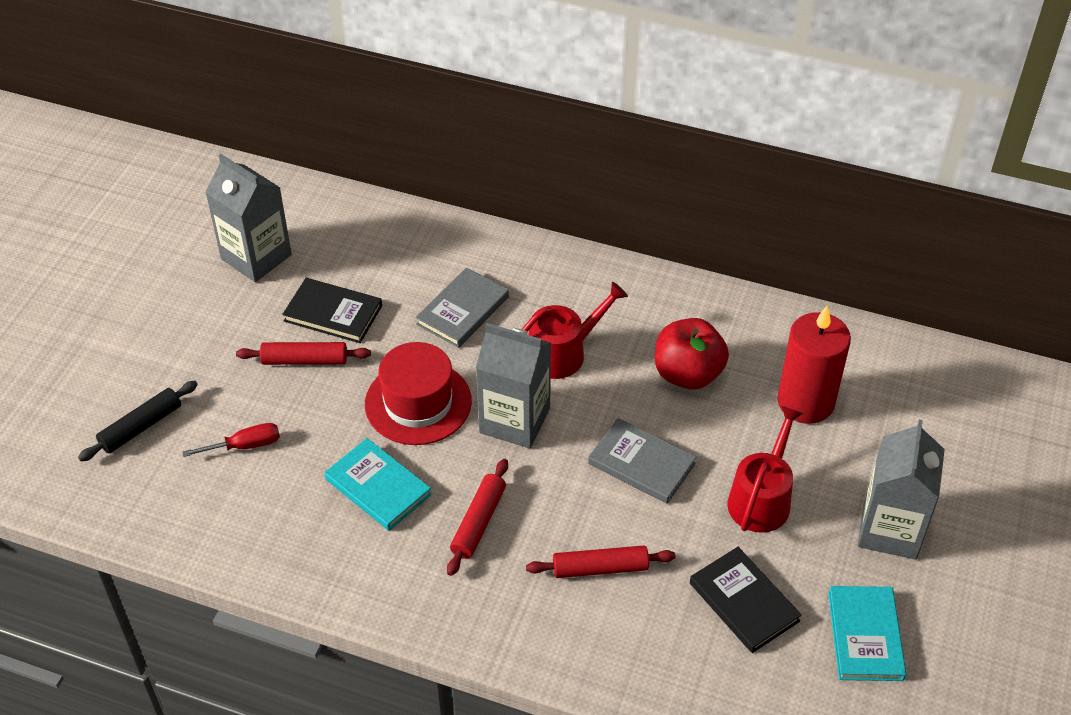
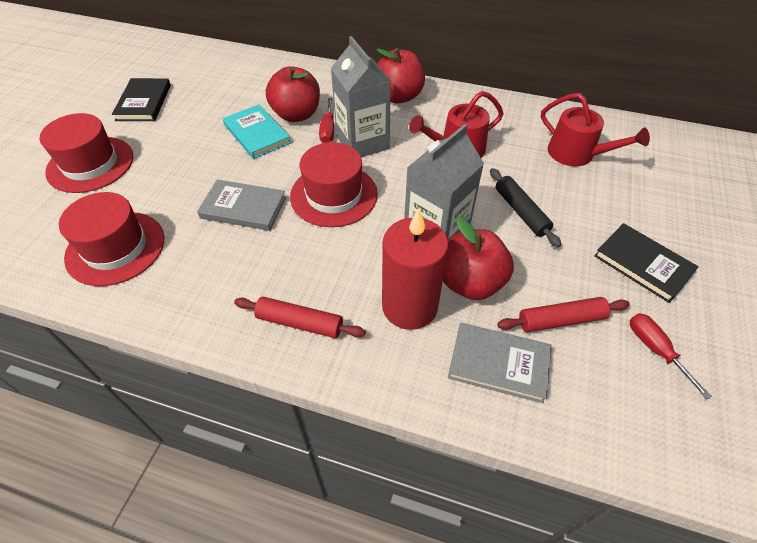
grey carton: [205,154,292,282] [476,323,551,448] [858,420,945,560] = 3 -> [331,36,391,157] [404,124,484,240] = 2
red apple: [655,318,729,390] = 1 -> [266,66,320,122] [377,48,425,103] [443,217,514,300] = 3
red hat: [365,342,472,445] = 1 -> [40,113,133,193] [59,192,164,286] [290,142,378,227] = 3
red rolling pin: [236,342,371,365] [447,459,508,576] [526,546,676,578] = 3 -> [234,297,366,338] [497,297,630,332] = 2
red screwdriver: [182,423,280,457] = 1 -> [319,98,334,143] [630,313,712,399] = 2
turquoise book: [324,438,432,531] [828,586,906,681] = 2 -> [223,104,291,159] = 1

